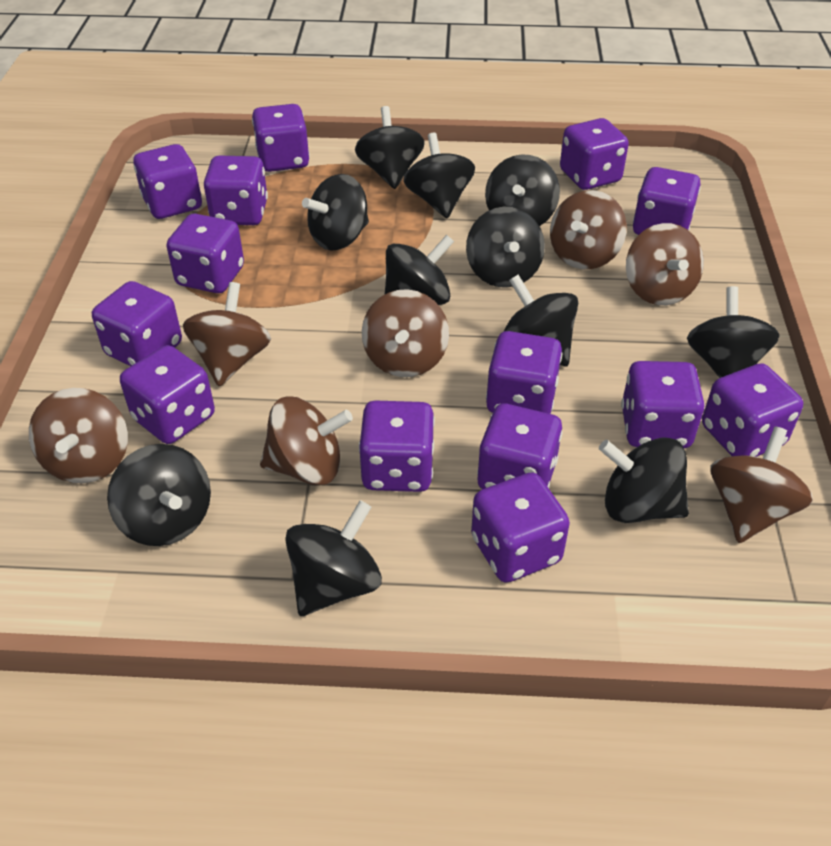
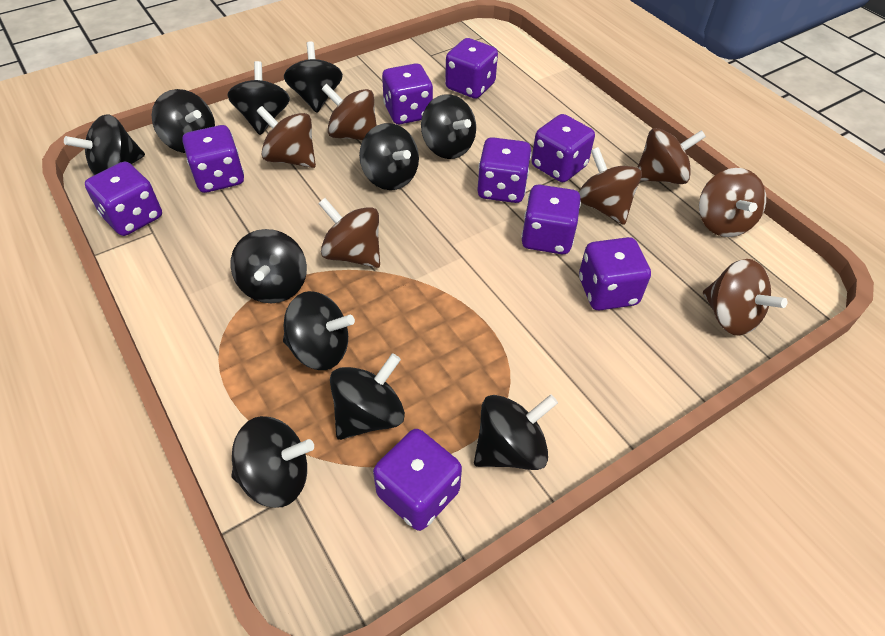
purple dice: [92,281,182,366] [120,345,215,444] [133,144,202,219] [166,214,244,293] [204,156,268,225] [252,104,310,172] [359,400,435,492] [471,472,570,583] [477,403,562,489] [486,331,562,414] [560,118,629,190] [621,361,705,448] [633,167,701,235] [702,363,803,457] = 14 -> [85,162,162,236] [182,125,244,193] [373,429,462,531] [382,63,433,124] [445,38,498,99] [477,137,532,203] [521,185,581,254] [532,114,595,182] [579,237,651,310] = 9

